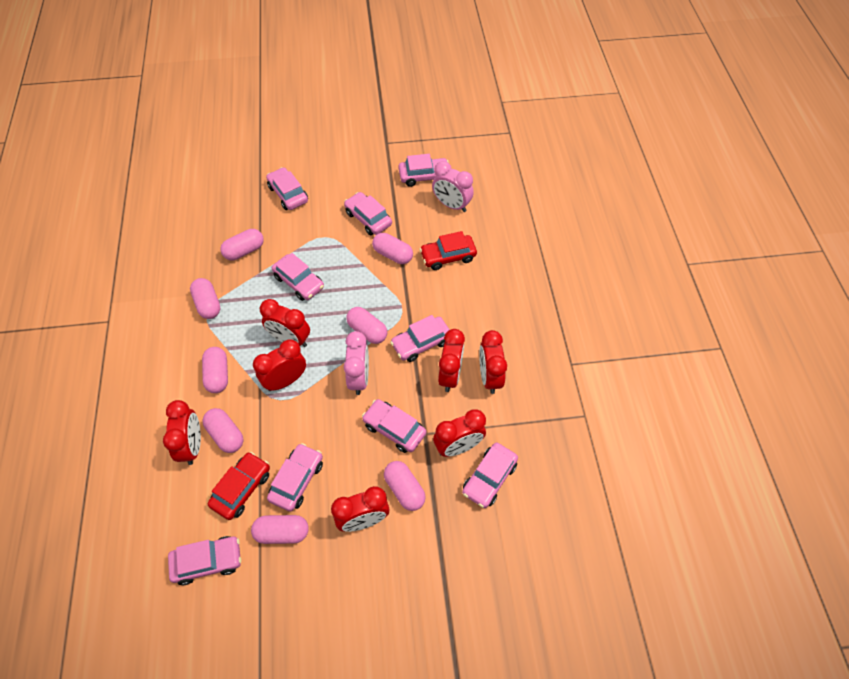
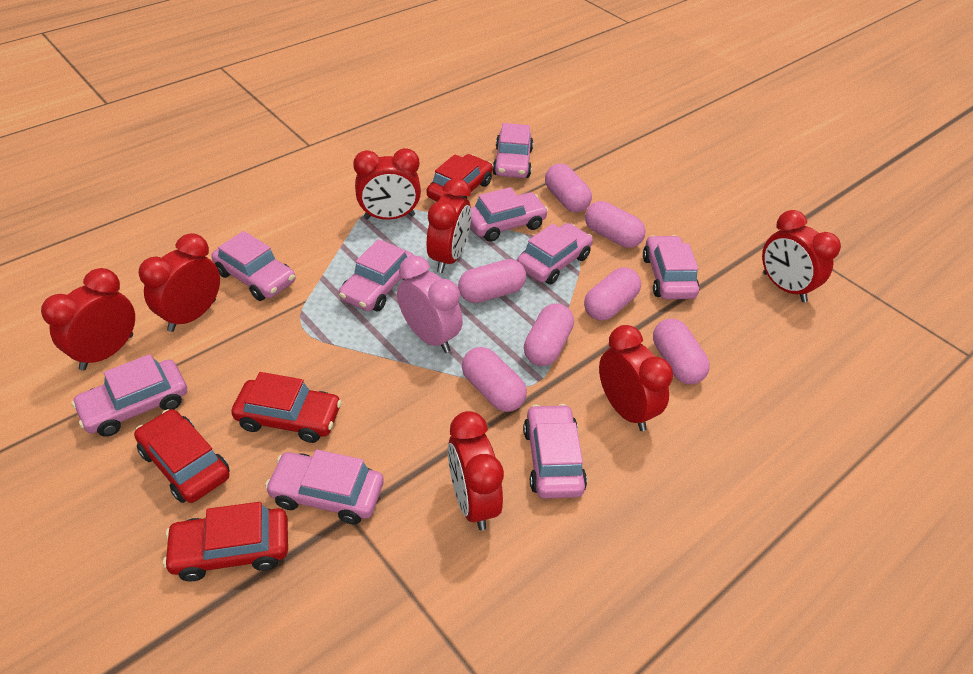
pink capsule: [190,278,221,319] [202,347,228,393] [203,408,244,453] [220,229,264,260] [251,515,309,544] [346,307,387,344] [372,233,413,264] [384,461,426,511] = 8 -> [458,259,526,303] [462,347,527,412] [524,303,574,366] [545,163,592,213] [584,267,641,321] [585,201,646,248] [653,319,710,384] = 7
pink clock: [344,331,369,395] [432,161,474,212] = 2 -> [397,255,463,353] = 1
red car: [208,452,270,520] [420,231,477,270] = 2 -> [134,409,230,503] [163,502,288,581] [231,372,342,443] [427,154,493,202] = 4

